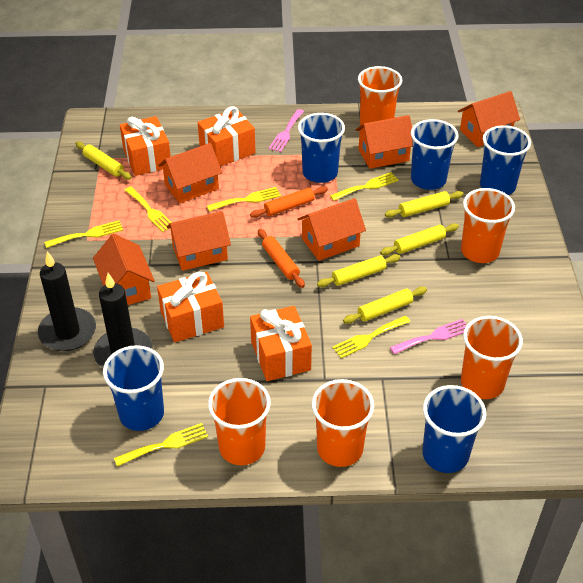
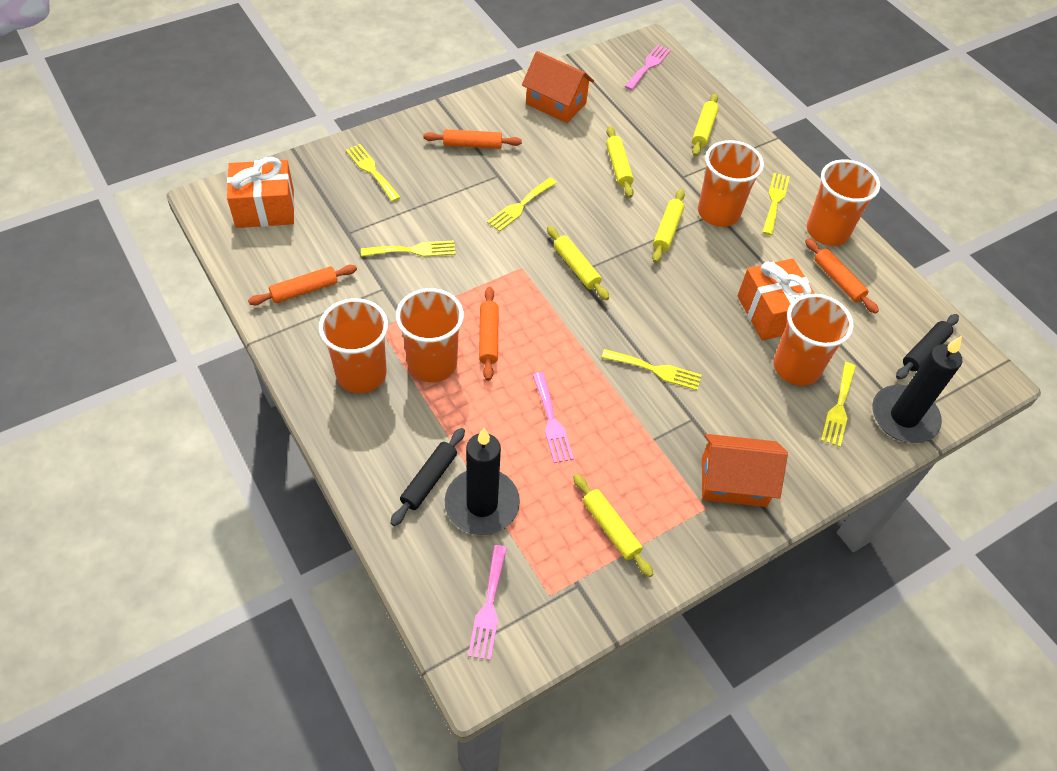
black rolling pin: none = 0 -> [391,428,465,526] [896,314,959,379] = 2
blue cup: [103,345,164,431] [298,113,345,183] [411,119,459,190] [422,385,486,473] [480,125,531,195] = 5 -> none = 0
orange gift: [120,116,171,176] [157,272,224,342] [198,106,256,166] [250,306,312,381] = 4 -> [227,157,295,228] [737,258,815,341] = 2
orange house: [93,234,155,305] [158,143,222,203] [167,211,231,271] [297,198,366,261] [356,115,413,169] [458,91,520,147] = 6 -> [522,51,594,123] [702,434,788,507] = 2
orange rolling pin: [250,186,328,218] [258,229,305,288] = 2 -> [248,265,357,305] [423,129,522,149] [479,287,498,381] [805,238,879,314] = 4
pink fork: [269,109,304,152] [390,319,467,354] = 2 -> [468,545,507,660] [533,372,574,463] [624,45,671,90] = 3

